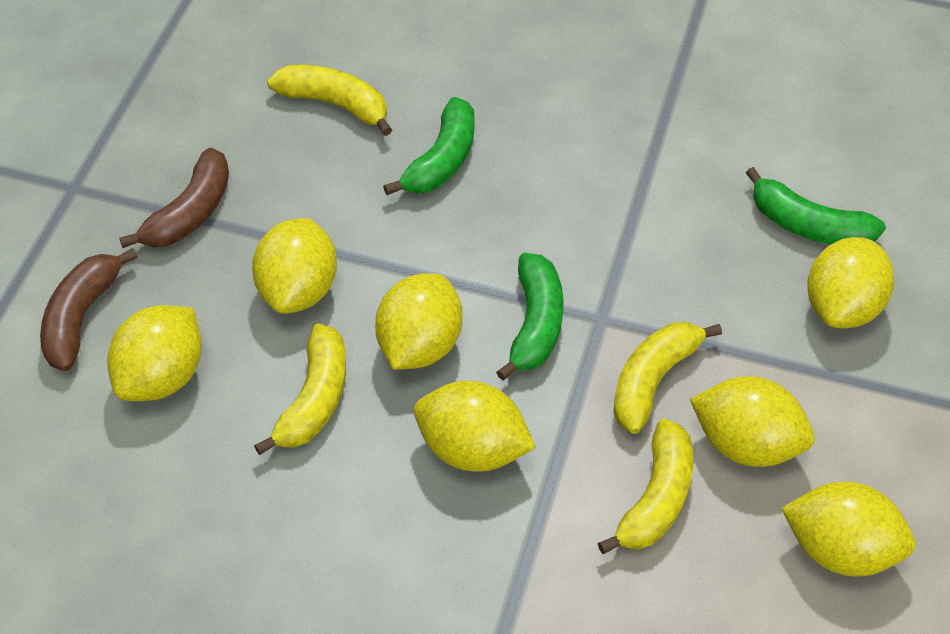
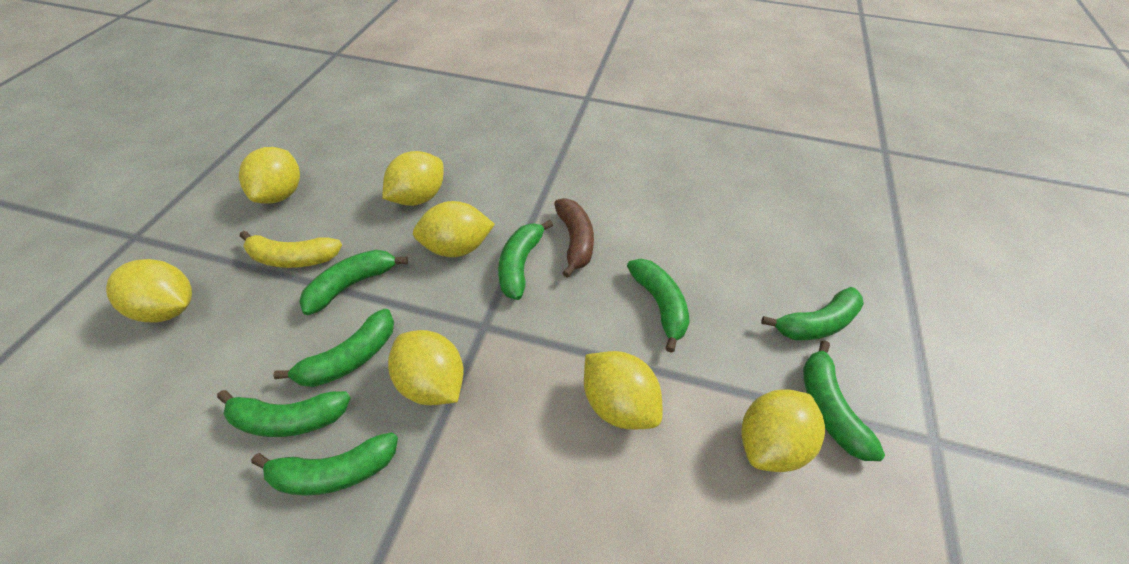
brown banana: [40,248,138,371] [119,148,229,248] = 2 -> [554,198,594,278] = 1
green banana: [383,97,475,195] [496,253,563,380] [746,167,886,245] = 3 -> [217,390,351,437] [251,432,398,496] [273,309,394,387] [299,250,408,315] [498,220,553,300] [627,259,690,353] [761,287,864,340] [803,340,885,461] = 8
yellow banana: [254,323,346,455] [267,65,392,136] [598,419,693,554] [613,322,722,434] = 4 -> [240,231,342,268] = 1

